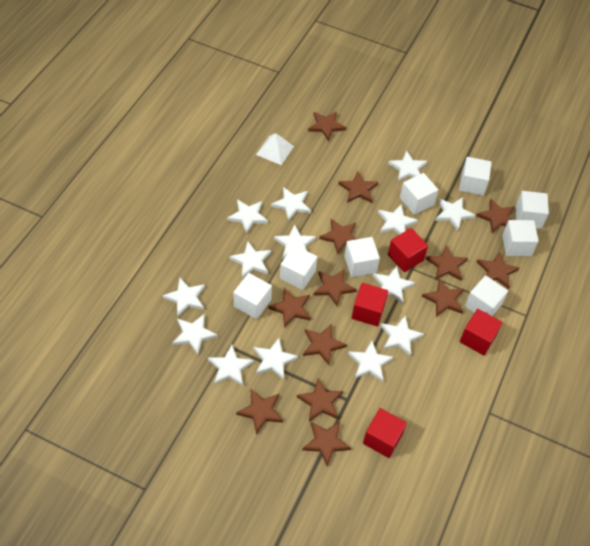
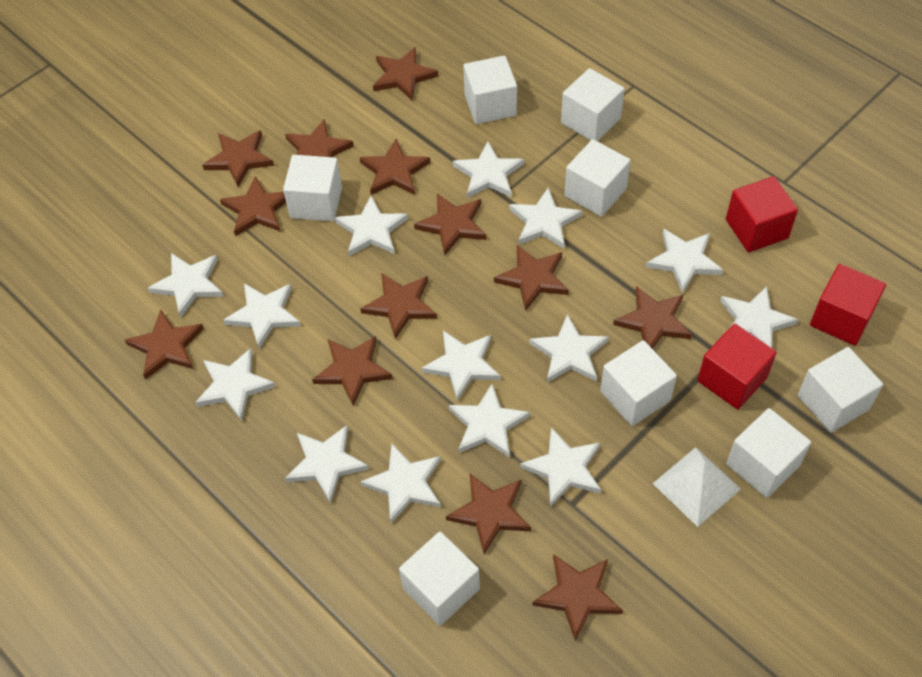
red cube: [352,283,388,326] [363,408,407,458] [388,228,428,272] [460,309,503,355] = 4 -> [697,324,777,410] [726,176,798,253] [810,264,886,346] = 3

